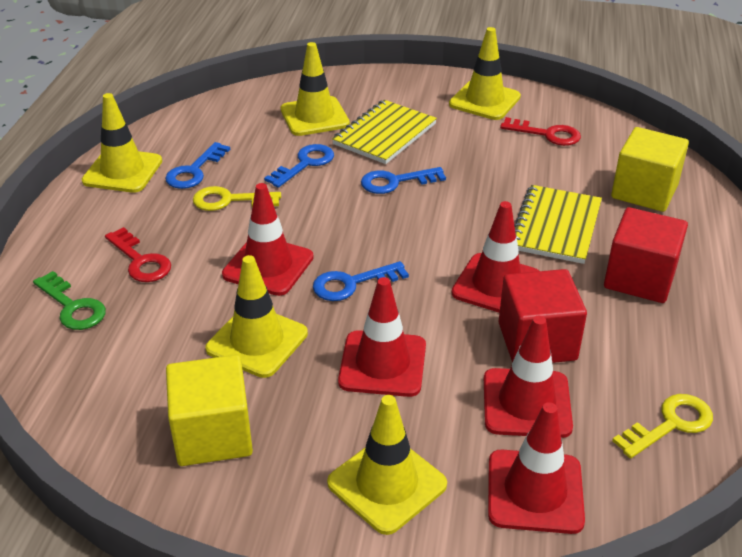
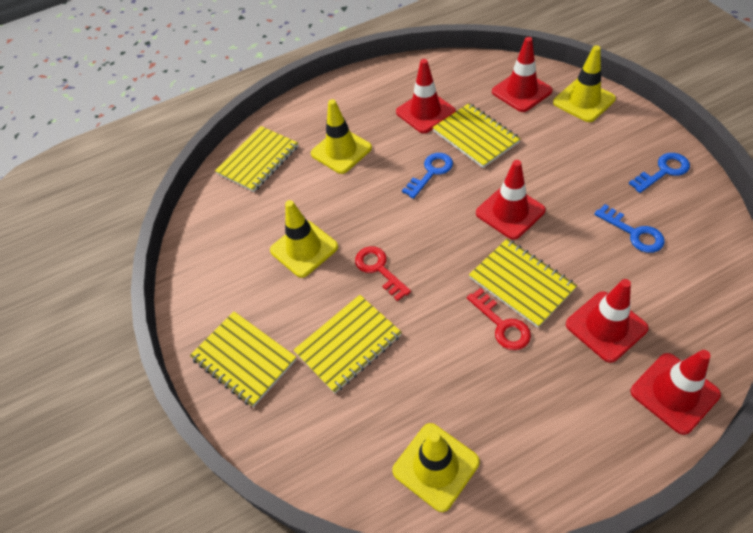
blue key: [165,142,230,189] [264,144,334,188] [313,261,409,301] [361,167,446,194] = 4 -> [402,153,453,199] [594,204,665,253] [629,153,690,193] = 3
green key: [33,271,106,330] = 1 -> none = 0
red cube: [499,269,587,363] [604,207,688,303] = 2 -> none = 0
yellow cube: [166,355,253,466] [611,127,689,212] = 2 -> none = 0
yellow key: [193,186,281,211] [612,394,713,459] = 2 -> none = 0
yellow notebook: [332,100,437,164] [514,185,602,264] = 2 -> [190,312,297,407] [215,126,298,192] [294,295,402,393] [432,103,521,168] [469,239,577,328] = 5
yellow traffic cone: [82,93,162,193] [205,255,308,378] [281,42,350,136] [327,395,447,535] [449,27,521,120] = 5 -> [270,200,338,278] [311,99,372,174] [392,423,480,512] [553,45,616,122] = 4

